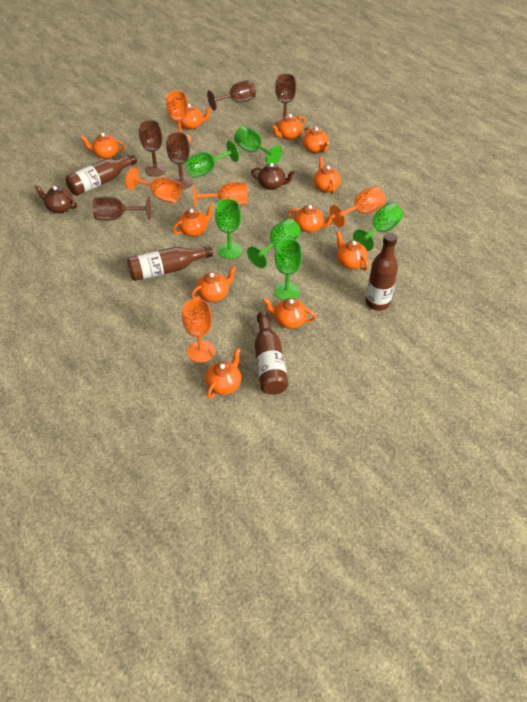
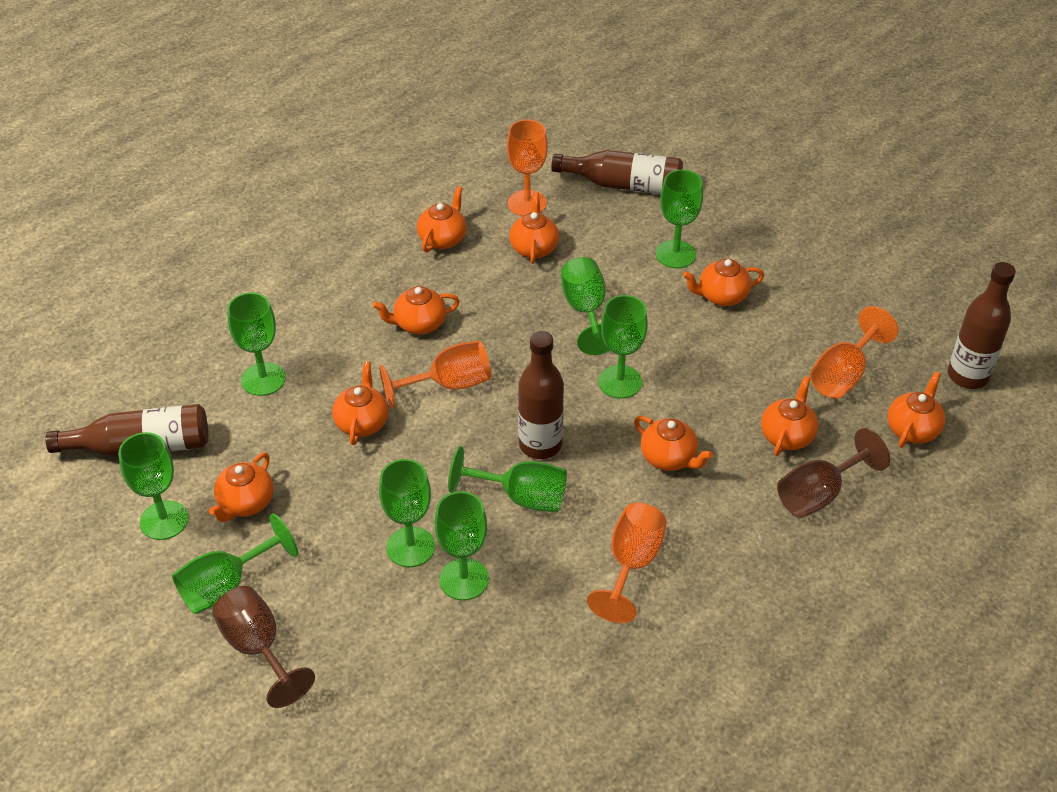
brown goblet: [92,196,151,221] [139,120,167,177] [166,132,193,189] [207,80,256,111] [275,73,296,126] = 5 -> [212,586,315,708] [777,428,890,518] = 2
brown teapot: [34,185,77,213] [251,163,295,190] = 2 -> none = 0
green goblet: [185,141,239,178] [215,199,242,259] [234,126,282,164] [247,218,301,268] [274,239,302,300] [353,202,403,251] = 6 -> [118,432,189,540] [172,513,298,614] [227,292,286,396] [379,459,435,567] [434,491,489,601] [448,446,567,512] [561,257,610,355] [598,295,648,399] [656,169,703,268] = 9
orange goblet: [125,167,182,203] [166,91,191,143] [182,299,215,363] [193,182,248,208] [329,186,386,228] = 5 -> [379,341,491,409] [507,119,548,216] [587,503,667,623] [810,306,898,399] = 4
orange teapot: [81,133,125,159] [171,104,212,130] [173,204,214,237] [191,266,236,302] [205,348,241,398] [263,298,316,329] [272,114,305,140] [288,205,335,233] [303,127,329,153] [313,157,341,194] [336,231,368,270] = 11 -> [209,452,273,522] [332,361,389,445] [373,286,460,334] [417,186,466,252] [509,193,559,264] [634,416,713,471] [683,259,764,306] [761,376,818,456] [887,372,945,448] = 9

